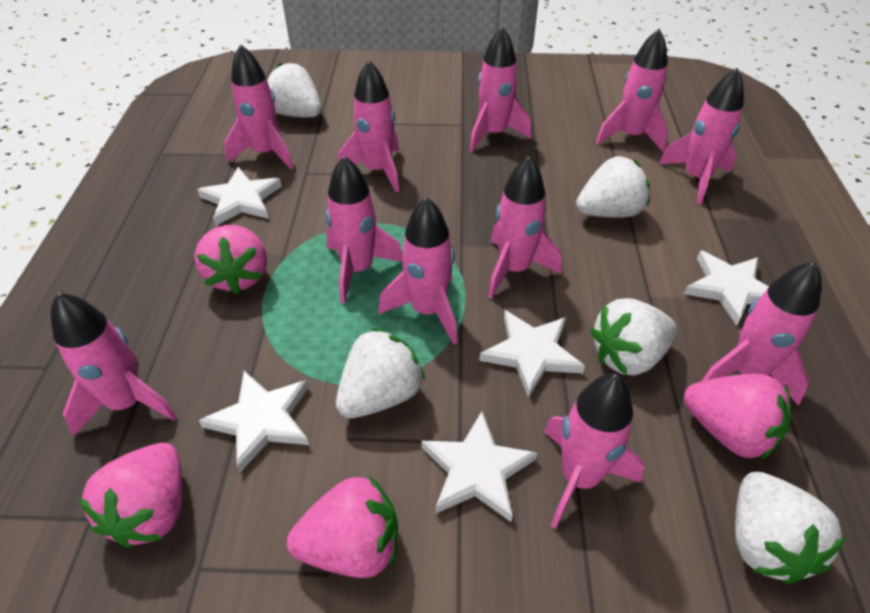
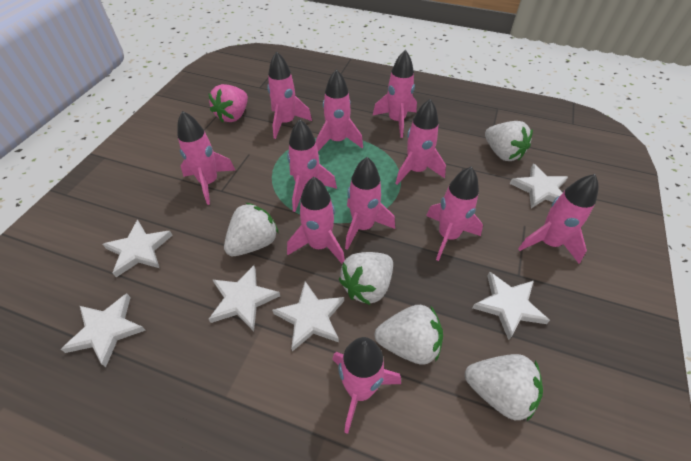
pink strawberry: [79,443,182,548] [194,225,267,294] [287,476,398,578] [684,374,791,460] = 4 -> [208,84,248,122] = 1
white star: [197,167,282,226] [199,371,309,472] [421,411,537,522] [479,310,585,398] [684,250,769,326] = 5 -> [61,293,145,367] [103,220,173,277] [209,265,280,331] [272,281,344,351] [472,272,550,340] [510,163,568,208] = 6

